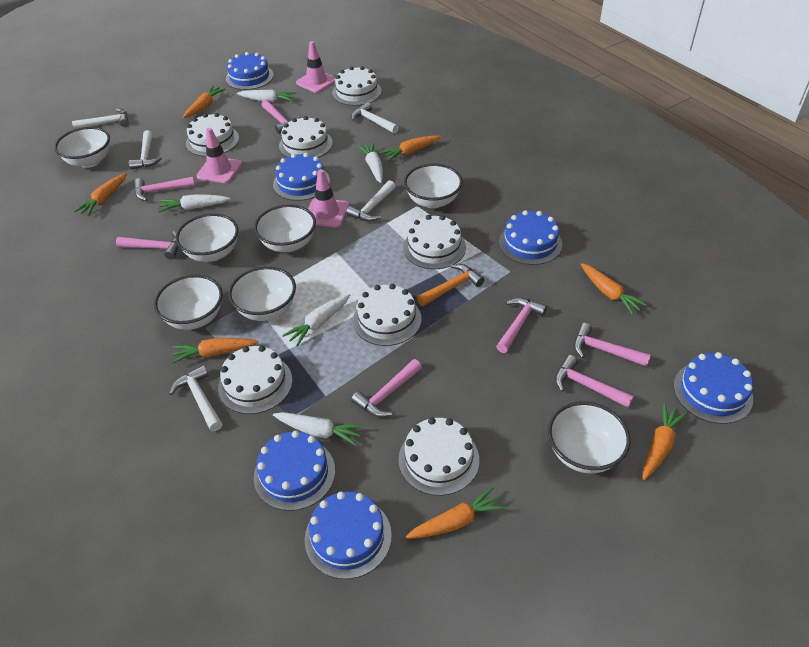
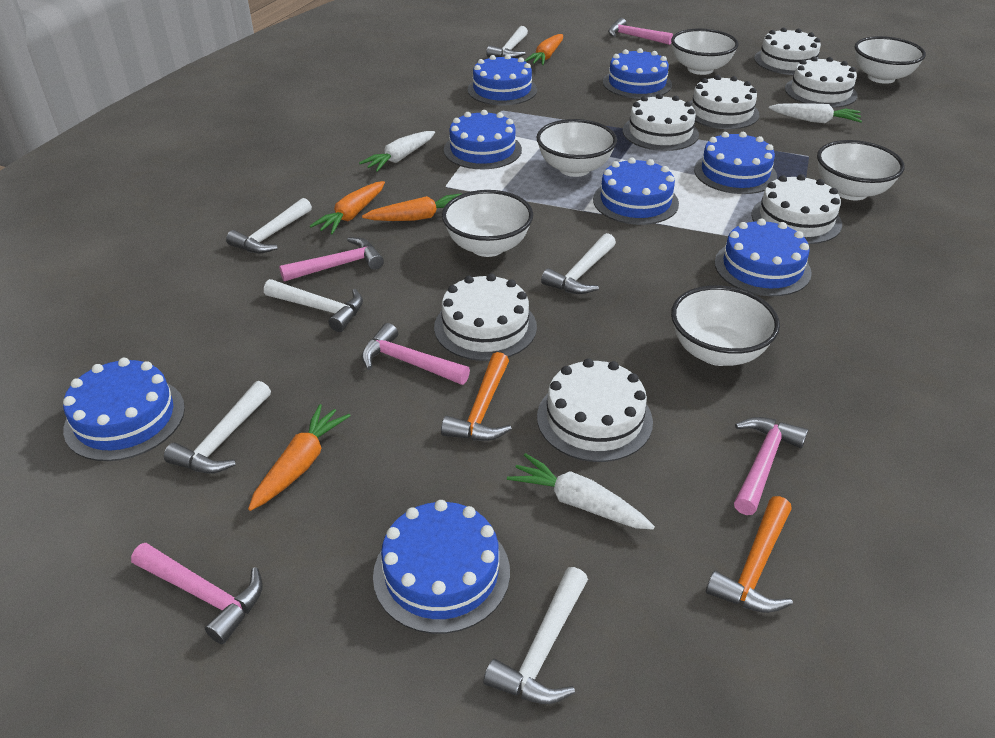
blue cake: [226,52,274,90] [254,431,335,511] [273,153,330,201] [305,492,392,579] [499,210,562,265] [673,352,753,424] = 6 -> [63,358,185,461] [373,500,510,634] [444,110,522,169] [468,54,537,106] [593,157,679,225] [603,48,672,99] [694,132,777,194] [715,218,812,296] = 8
orange carrot: [74,173,127,216] [172,338,259,363] [183,86,226,118] [380,135,441,161] [406,486,506,539] [581,263,647,315] [643,403,688,480] = 7 -> [248,404,351,511] [310,181,385,235] [362,193,462,221] [524,34,563,65] = 4
orange hammer: [417,264,484,306] = 1 -> [441,352,512,441] [706,496,793,613] = 2
pink hammer: [116,231,179,259] [134,177,195,201] [262,100,300,134] [351,359,422,417] [496,298,547,353] [555,355,634,408] [574,323,651,367] = 7 -> [131,543,262,644] [279,237,384,282] [361,323,470,385] [608,18,673,45] [734,417,808,515] = 5
pink traffic cone: [196,128,242,183] [296,41,336,93] [308,169,349,228] = 3 -> none = 0
white bowl: [54,127,110,168] [154,275,223,330] [176,213,238,262] [228,266,296,321] [254,204,316,252] [404,164,463,209] [548,401,630,474] = 7 -> [442,190,533,257] [536,119,617,177] [671,28,739,75] [671,285,780,366] [817,140,905,200] [855,36,926,84] = 6
white carrot: [158,194,230,212] [237,90,296,102] [273,412,364,446] [282,294,350,347] [358,142,383,183] = 5 -> [359,131,435,172] [507,453,655,530] [769,103,862,123] = 3
white hammer: [72,108,129,129] [129,130,162,170] [169,365,222,431] [346,180,396,222] [351,102,399,133] = 5 -> [164,381,271,474] [226,198,312,253] [264,279,363,332] [483,567,588,704] [486,26,528,58] [541,233,616,294] = 6

